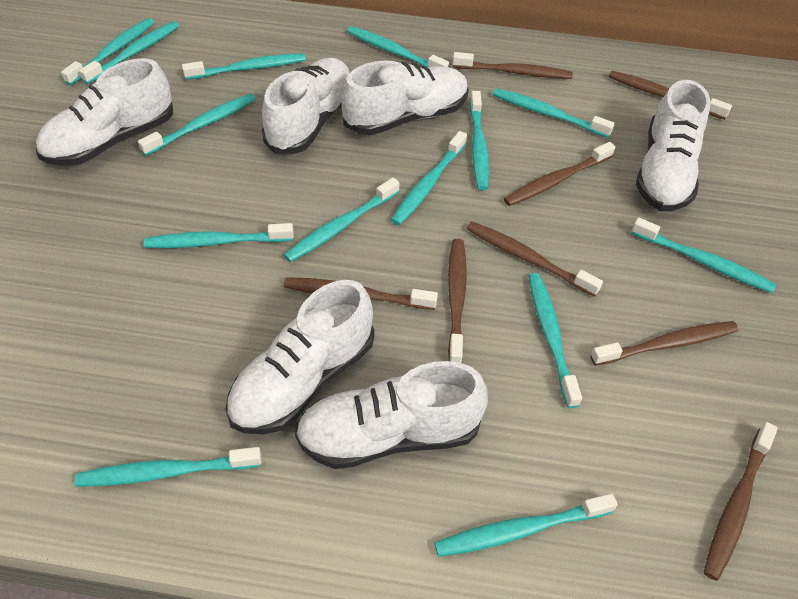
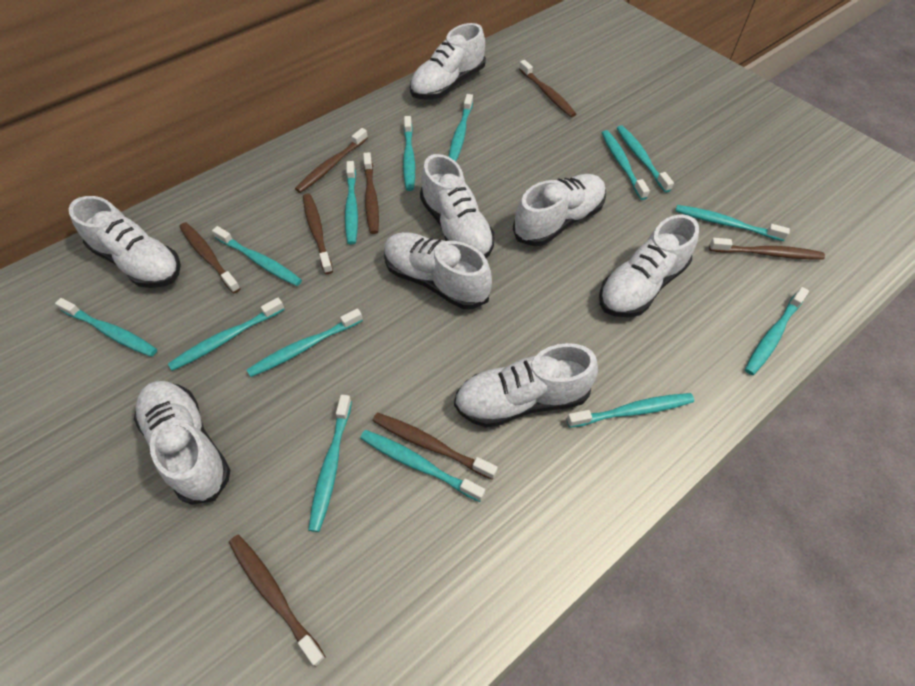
white shoe: [36,58,173,166] [225,280,374,434] [262,58,350,154] [295,361,488,469] [341,60,469,135] [636,80,710,211] = 6 -> [69,196,181,288] [134,381,230,505] [384,232,492,309] [410,23,486,100] [420,154,495,258] [454,343,598,427] [513,174,606,246] [599,214,699,317] = 8

